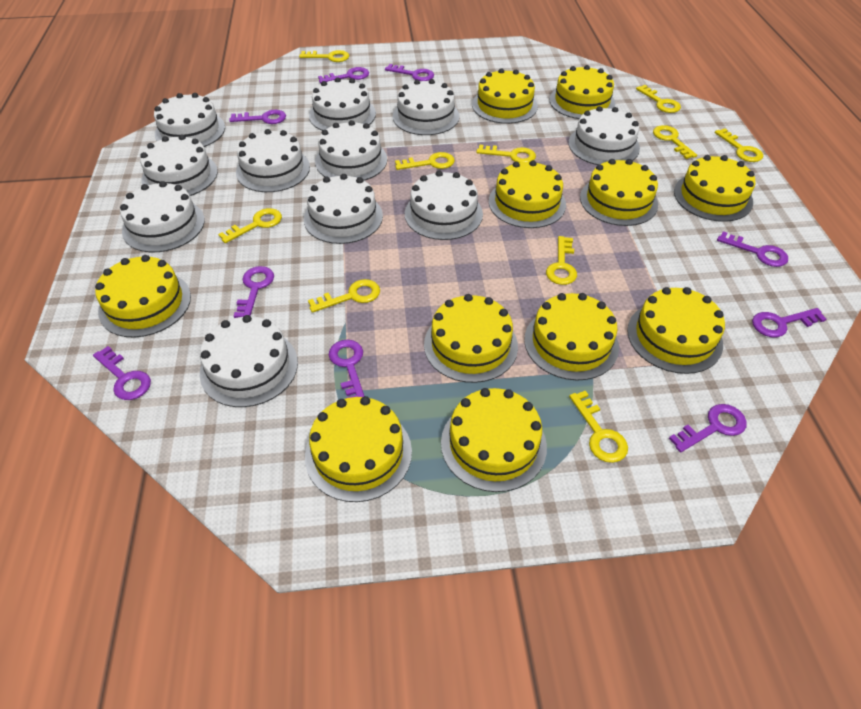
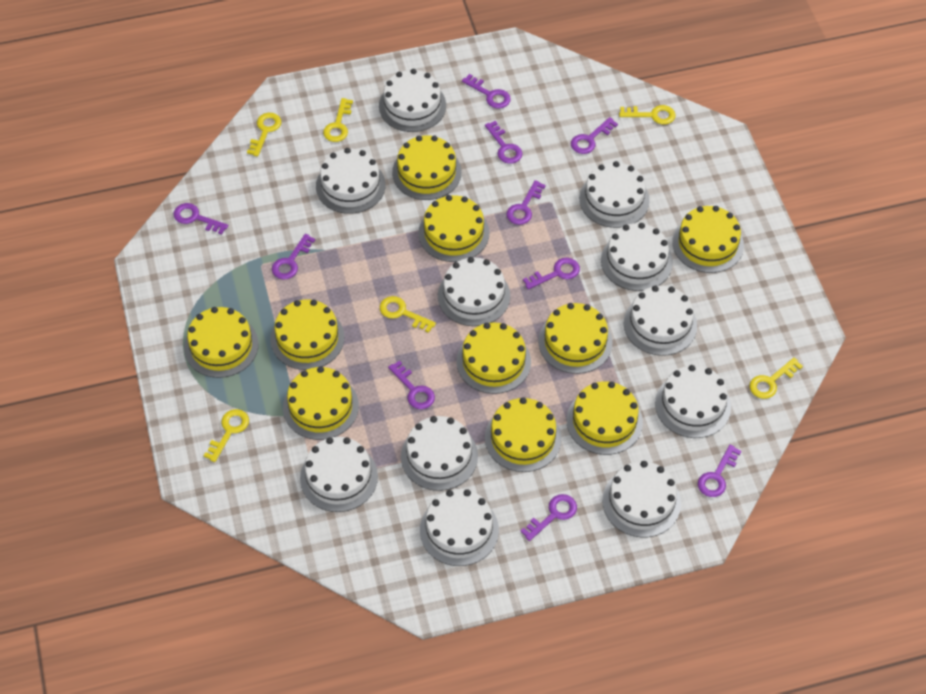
purple key: [93,346,151,400] [229,110,286,124] [234,266,274,318] [318,67,369,83] [329,340,364,398] [385,64,434,81] [669,404,747,453] [717,231,788,267] [752,308,826,337] = 9 -> [173,203,228,235] [272,234,315,279] [388,361,435,409] [462,74,511,109] [485,121,523,164] [507,180,546,225] [521,494,577,541] [523,258,580,289] [571,117,618,154] [698,445,741,497] = 10
yellow cake: [95,255,191,337] [305,396,412,502] [424,294,518,383] [441,388,547,492] [472,69,538,124] [489,160,566,228] [524,293,619,380] [550,65,615,119] [580,159,658,226] [627,287,725,374] [674,155,756,222] = 11 -> [184,307,259,378] [270,299,345,370] [283,366,359,440] [392,135,462,200] [418,195,489,262] [457,322,531,394] [485,397,562,472] [538,303,613,374] [566,381,643,455] [672,206,744,273] = 10
yellow key: [218,208,282,243] [299,50,349,62] [308,279,380,313] [395,152,455,170] [476,145,536,163] [546,236,577,285] [569,391,628,463] [636,85,681,113] [653,125,697,159] [715,129,763,162] = 10 -> [204,409,249,462] [247,113,281,157] [323,98,353,142] [380,296,436,333] [619,105,676,124] [750,357,803,399] = 6

